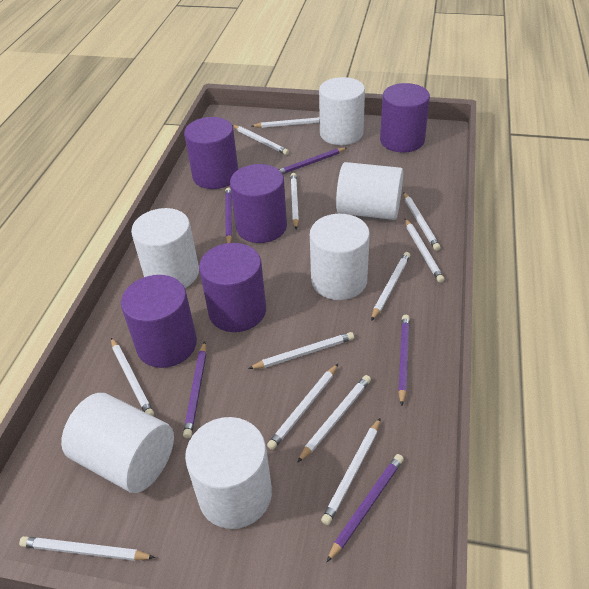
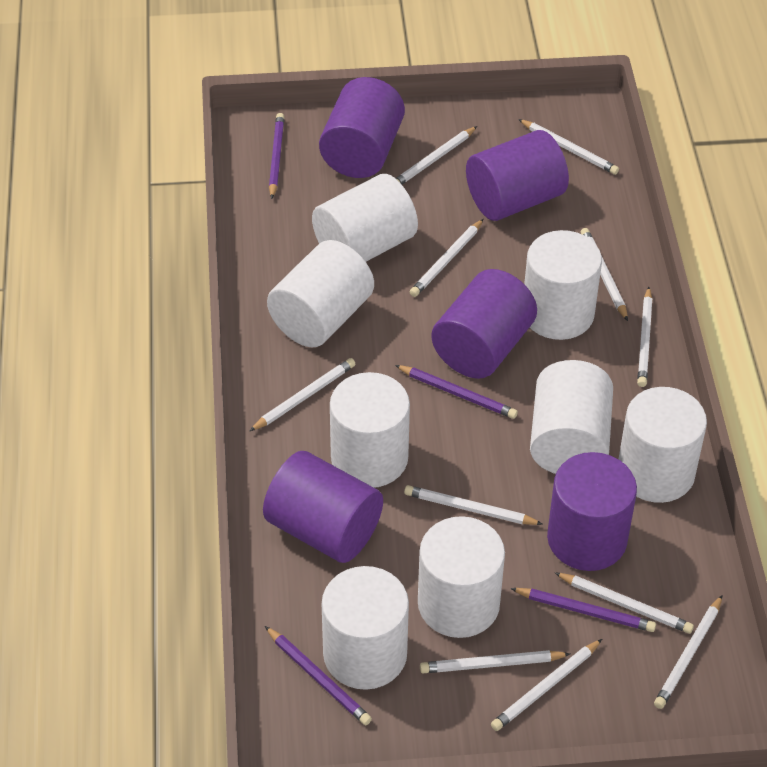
purple pencil: [183,341,207,438] [225,187,232,243] [279,148,347,174] [327,454,404,562] [398,315,410,406] = 5 -> [265,626,372,725] [269,113,285,199] [395,365,518,419] [510,588,656,632] = 4
white cylinder: [61,393,174,493] [131,208,199,288] [185,417,272,529] [310,214,370,300] [319,77,365,145] [336,162,403,220] = 6 -> [267,240,374,347] [312,174,418,262] [322,566,409,690] [330,372,410,488] [418,516,505,638] [524,230,602,340] [530,360,613,474] [619,387,707,503] = 8
white pencil: [19,536,155,561] [111,338,154,416] [232,125,289,155] [248,332,354,369] [252,117,320,128] [267,364,338,450] [290,173,299,229] [297,375,371,463] [321,418,381,525] [371,252,410,321] [403,192,441,251] [405,218,444,283] = 12 -> [250,358,355,431] [396,126,477,185] [404,485,542,525] [410,219,484,297] [420,650,570,673] [491,639,602,731] [518,119,619,175] [554,572,694,634] [581,228,628,321] [637,287,652,387] [654,595,722,709] = 11

